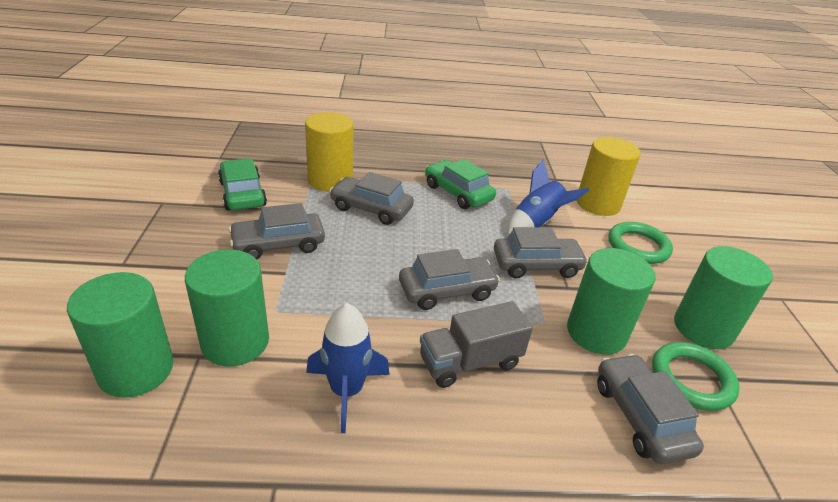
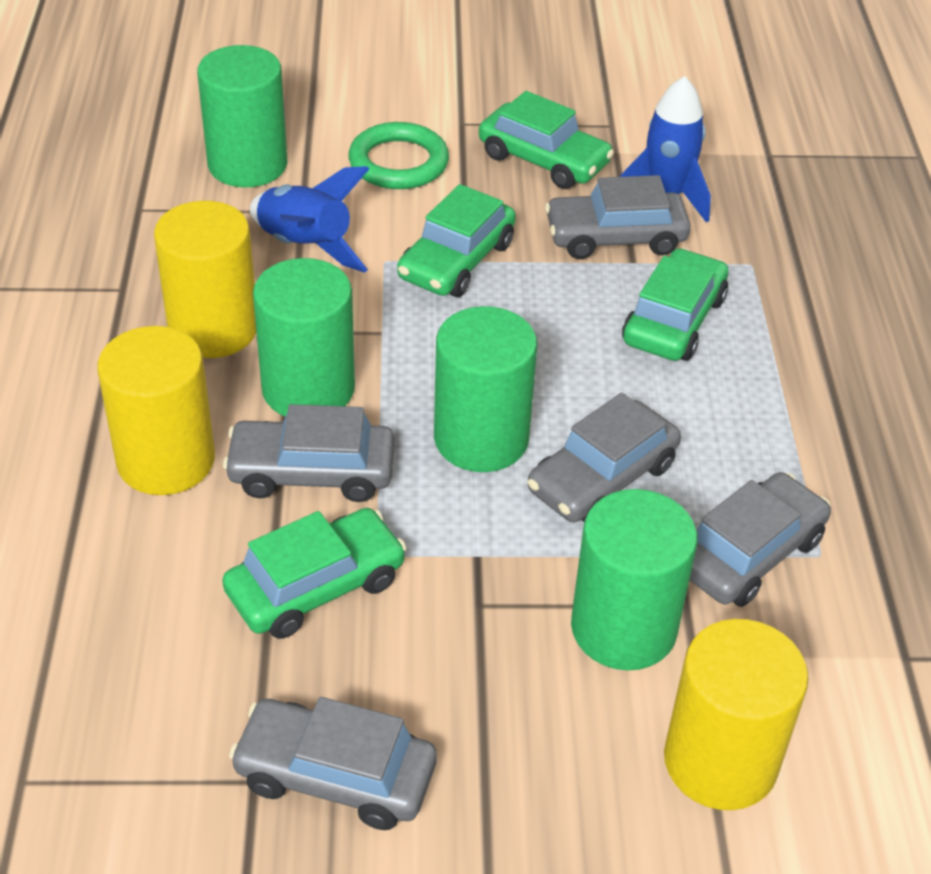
green car: [218,158,267,210] [425,159,496,209] = 2 -> [222,508,406,639] [397,184,516,297] [479,91,614,189] [622,248,728,361] = 4
green ring: [608,222,673,264] [652,342,740,411] = 2 -> [349,122,449,189] = 1
grey truck: [420,301,533,388] = 1 -> none = 0
yellow cylinder: [305,112,353,192] [577,137,641,216] = 2 -> [97,326,215,495] [154,201,256,358] [664,619,809,810] = 3

